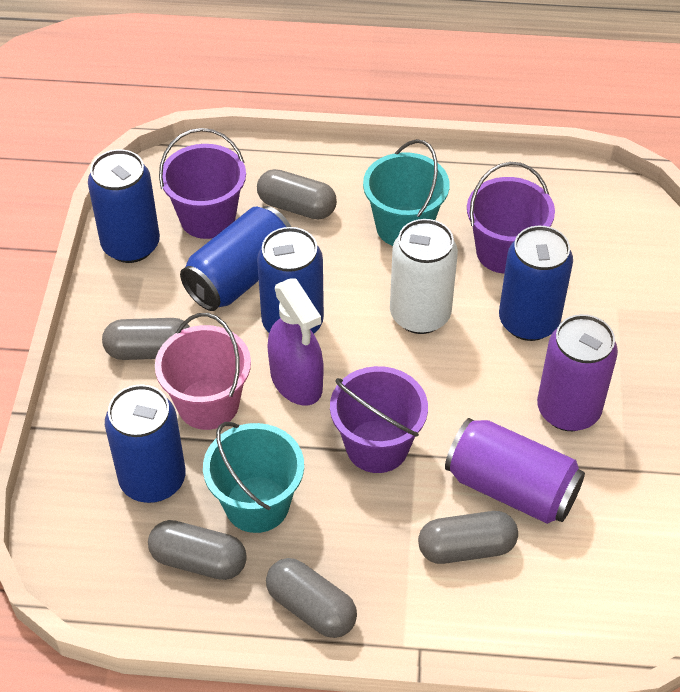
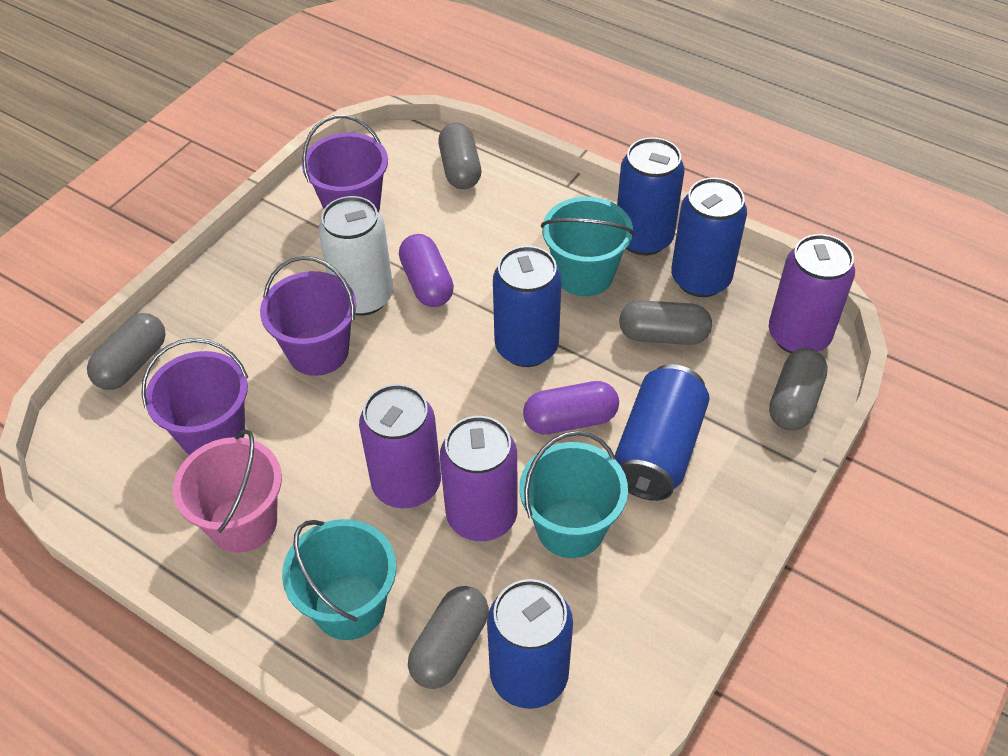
purple can: [445,418,585,524] [537,314,618,431] = 2 -> [359,384,441,508] [440,416,518,541] [769,234,855,353] = 3
purple capsule: none = 0 -> [399,234,454,307] [523,381,619,434] = 2
purple spray bottle: [267,278,324,406] = 1 -> none = 0
turquoise bucket: [203,422,304,533] [363,139,450,246] = 2 -> [282,519,396,640] [520,431,628,558] [541,197,635,296] = 3

